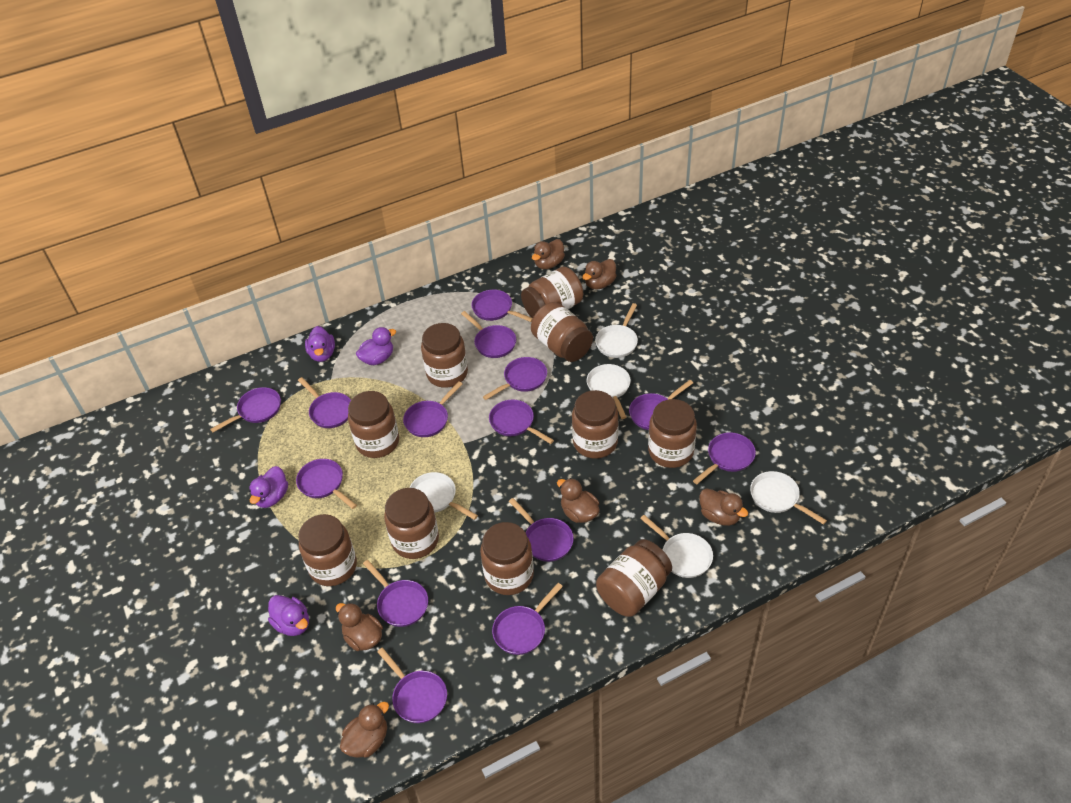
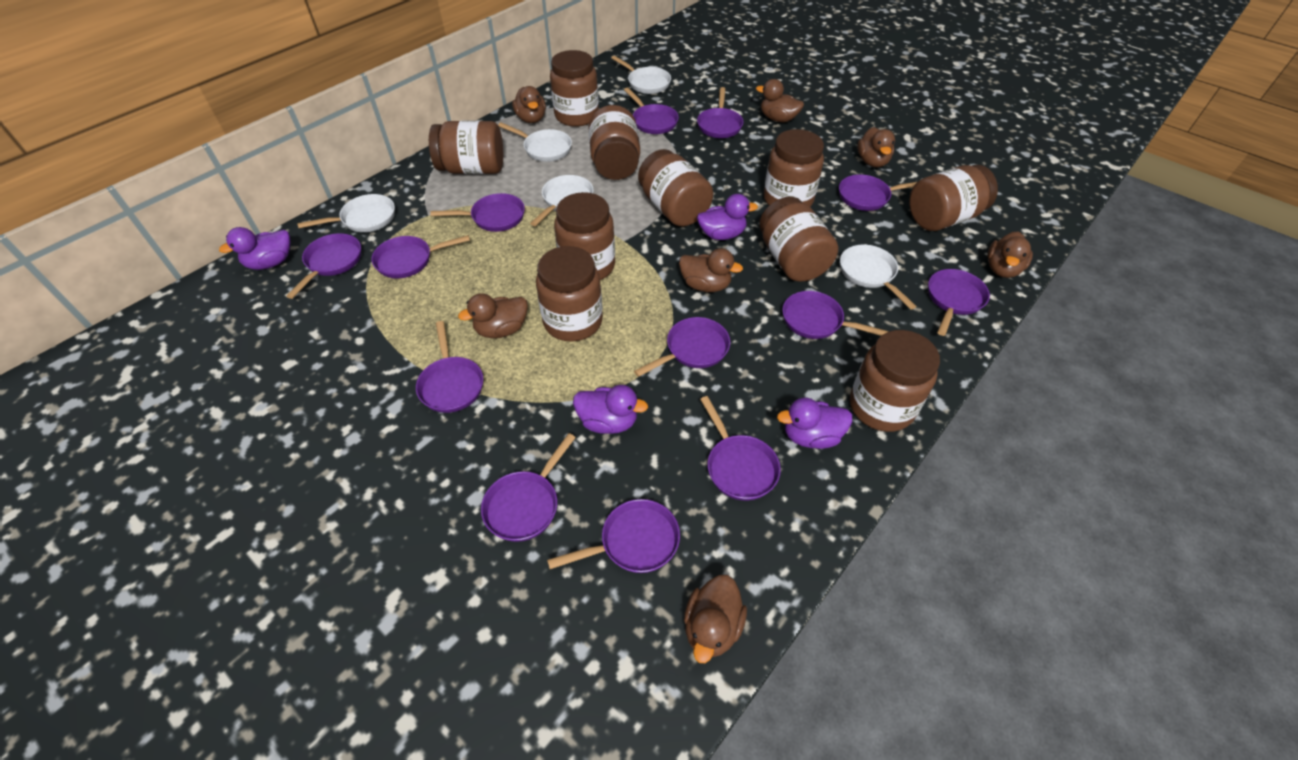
brown duck: [336,603,383,651] [340,702,389,758] [532,239,565,269] [557,478,600,523] [582,259,617,289] [699,488,748,526] = 6 -> [458,294,528,338] [512,86,546,123] [679,248,743,292] [684,575,747,663] [756,79,804,122] [857,127,895,167] [987,232,1033,278] = 7
purple pan: [210,387,281,432] [296,459,357,509] [298,377,351,428] [363,560,428,627] [377,648,447,723] [403,381,463,437] [461,311,516,358] [471,290,533,322] [483,357,547,400] [489,399,554,444] [492,583,563,655] [509,498,574,562] [629,380,693,430] [693,433,756,484] = 14 -> [286,233,361,299] [371,235,470,278] [416,321,483,413] [431,193,525,232] [481,433,576,542] [547,499,680,573] [624,88,679,134] [634,317,730,377] [697,87,743,138] [700,396,781,501] [782,291,889,339] [839,175,917,211] [928,269,990,336] = 13

